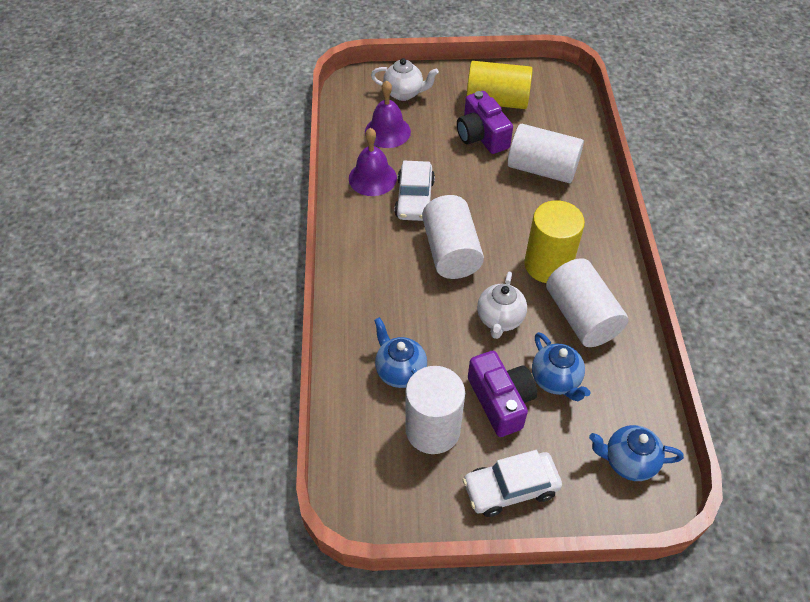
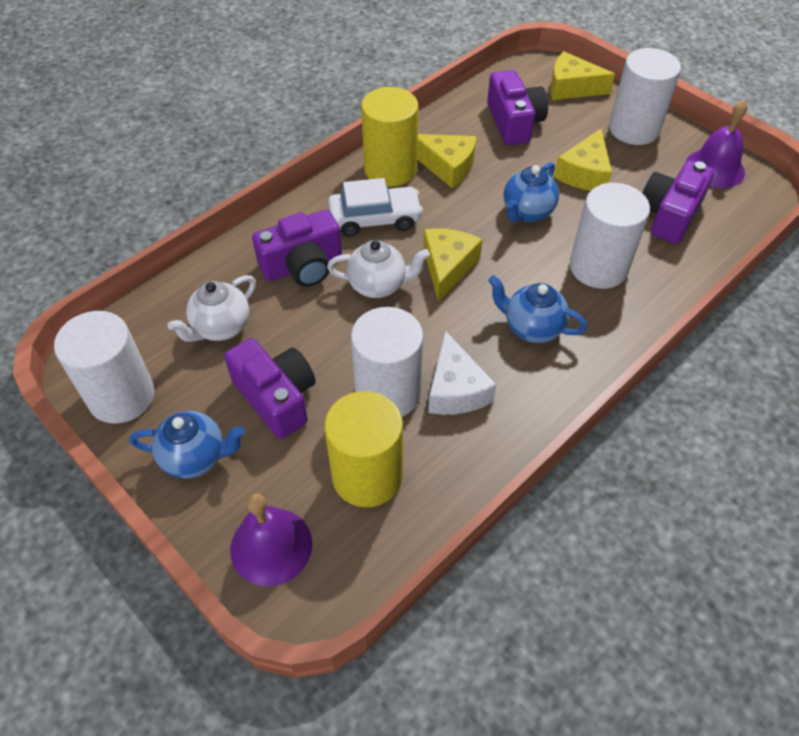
purple camera: [457,91,513,154] [468,351,537,437] = 2 -> [224,338,315,439] [252,210,342,287] [487,70,548,145] [642,160,715,244] = 4
white car: [394,161,435,221] [462,450,562,517] = 2 -> [328,178,423,237] = 1
white cheese: none = 0 -> [428,331,497,415] = 1
yellow cheese: none = 0 -> [417,134,476,188] [423,228,483,302] [550,51,615,100] [554,129,612,191] = 4

